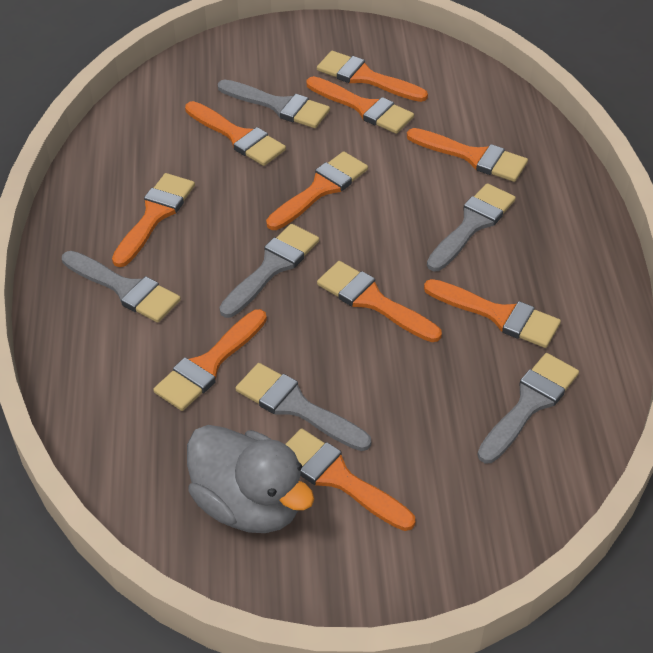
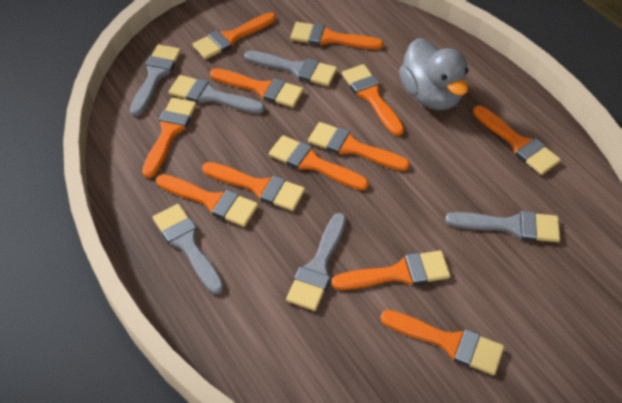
orange brush: [112,173,195,267] [153,309,267,411] [185,101,286,166] [266,151,368,230] [285,429,415,531] [306,76,414,134] [317,51,428,102] [317,261,442,342] [407,128,528,182] [424,279,561,348] = 10 -> [142,97,197,178] [156,174,258,227] [192,12,276,59] [202,162,305,211] [210,68,304,107] [269,135,369,190] [290,22,383,49] [308,122,410,171] [332,250,450,290] [342,64,404,136] [380,310,504,375] [473,106,561,175] = 12

